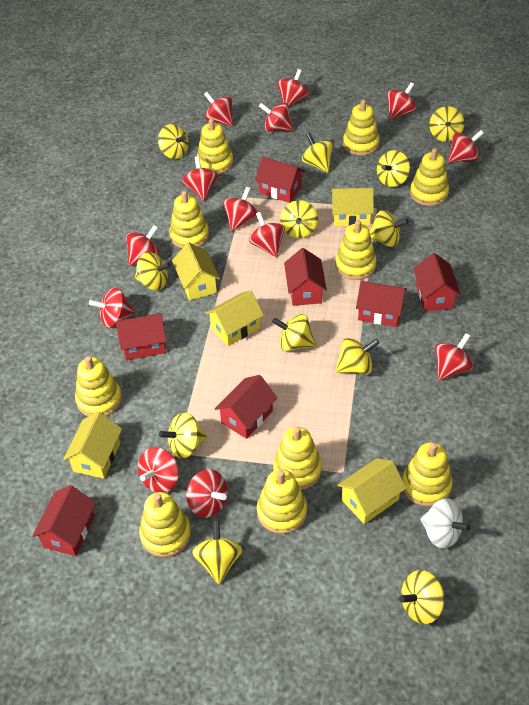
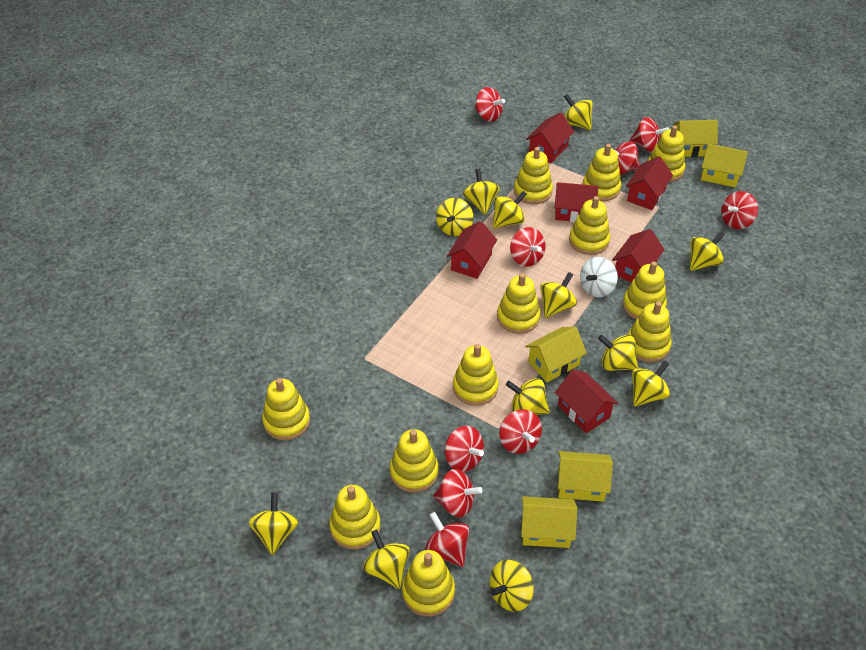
red house: [32,485,96,556] [116,313,167,360] [215,375,277,439] [255,157,305,203] [284,248,327,306] [356,281,407,327] [413,253,461,312] = 7 -> [447,221,497,279] [526,112,574,164] [554,182,599,222] [555,369,618,433] [612,229,665,283] [625,156,673,210] = 6
red spinning top: [89,287,135,328] [126,225,159,266] [138,447,179,493] [182,156,218,201] [186,469,228,518] [204,92,233,126] [223,187,258,231] [249,212,285,257] [259,102,294,132] [277,69,308,107] [387,82,416,120] [435,333,473,380] [448,130,484,163] = 13 -> [425,512,469,567] [433,469,483,517] [445,426,484,472] [474,87,505,122] [499,409,542,454] [510,227,545,267] [611,142,640,175] [630,117,669,152] [721,191,758,229] = 9
yellow stacking toy: [75,356,122,417] [139,492,191,557] [169,191,209,248] [197,118,233,174] [257,469,307,534] [273,427,322,490] [335,220,377,280] [343,99,380,156] [402,442,453,507] [410,148,449,206] = 10 -> [262,378,310,440] [329,485,381,550] [390,429,439,493] [402,550,455,617] [453,344,499,406] [497,273,541,334] [514,147,553,204] [569,196,610,255] [582,144,621,201] [623,261,667,320] [627,301,672,362] [648,125,685,182] = 12

